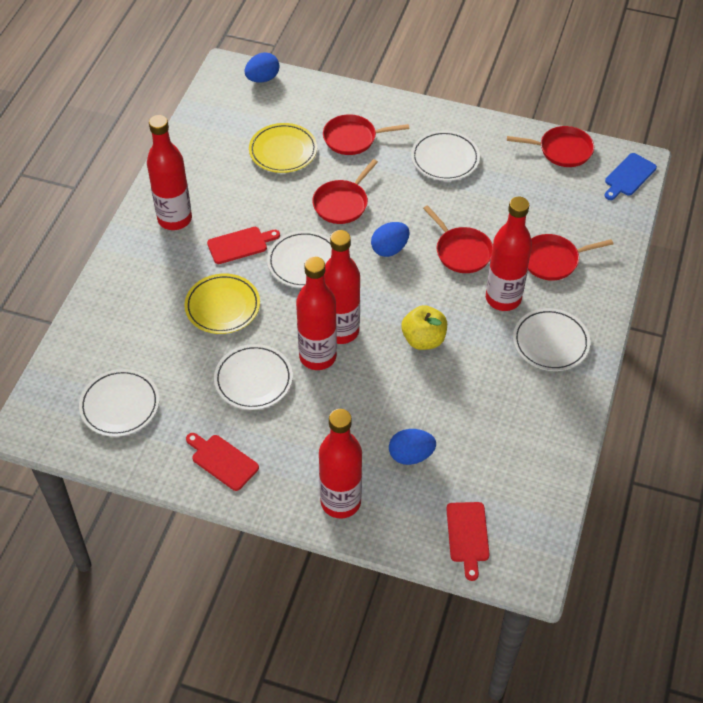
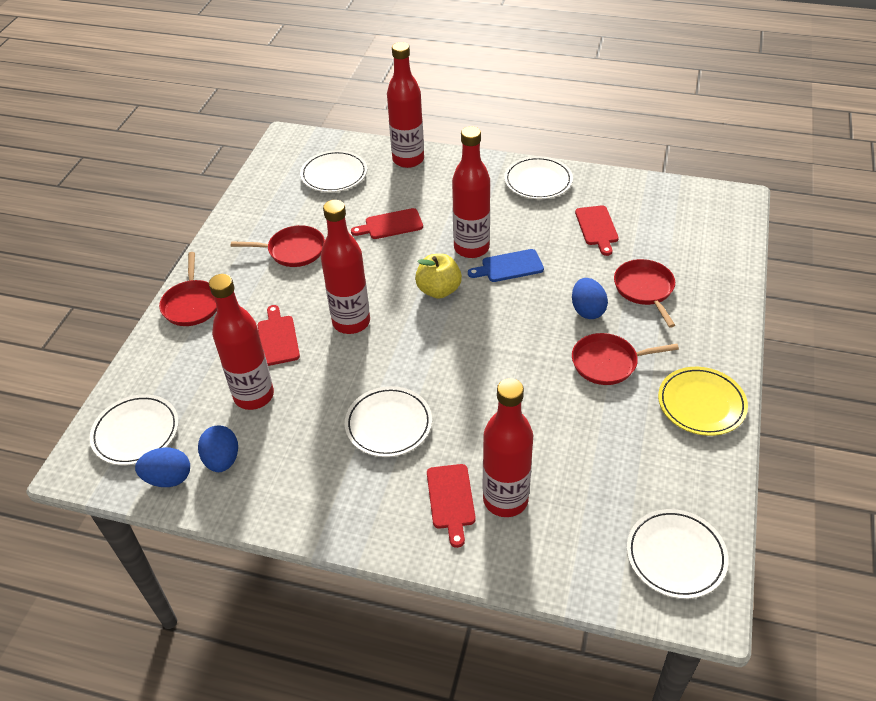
red cutting board: [186,433,259,491] [207,227,280,264] [446,502,490,581] = 3 -> [258,305,300,366] [351,208,423,239] [427,464,476,548] [575,205,619,256] = 4
red pan: [312,159,378,224] [323,114,409,155] [423,205,493,273] [507,126,594,167] [528,234,613,281] = 5 -> [159,252,217,326] [231,225,325,267] [572,333,679,385] [614,259,675,328] = 4
yellow plate: [184,274,260,334] [249,123,317,173] = 2 -> [658,367,748,436] = 1

